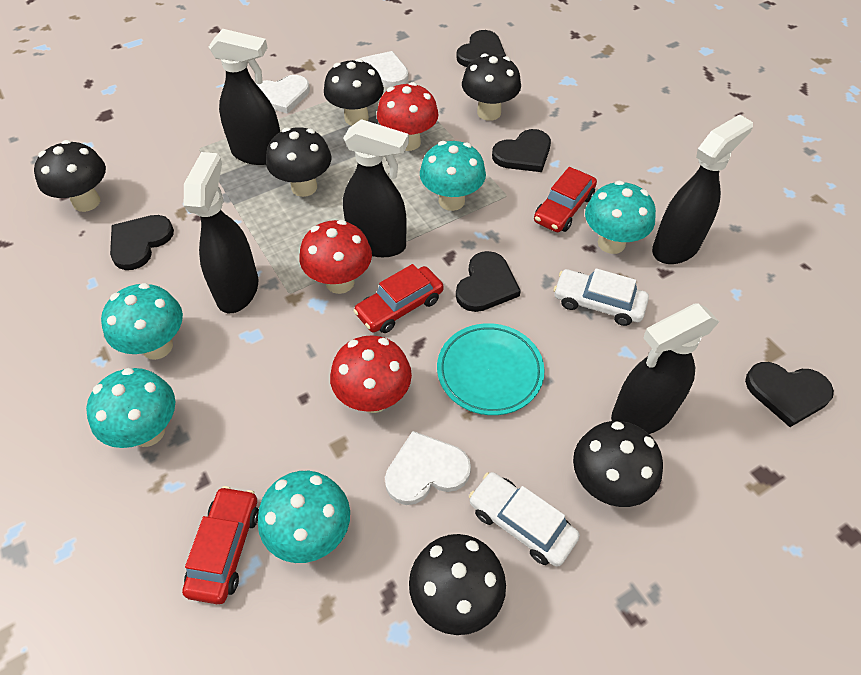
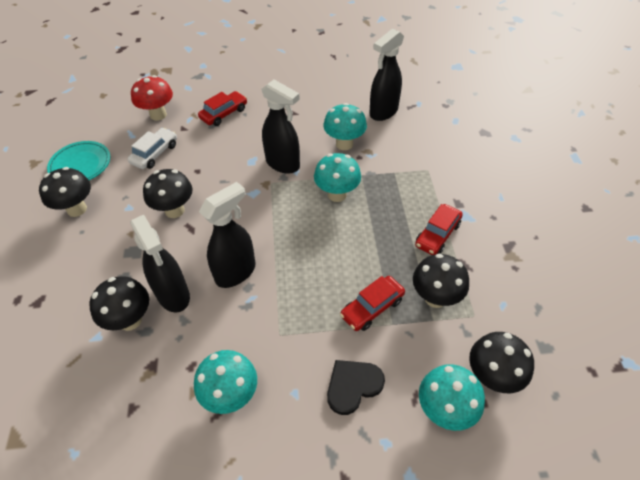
black heart: [110,215,174,270] [456,30,506,67] [456,251,521,312] [492,129,551,172] [745,362,834,427] = 5 -> [327,360,385,415] = 1
black mushroom: [34,140,106,212] [266,127,332,197] [324,59,384,126] [409,534,506,635] [462,54,521,121] [573,421,663,507] = 6 -> [39,167,91,217] [89,276,149,331] [143,169,192,218] [413,254,469,308] [469,332,534,393] = 5
black spray bottle: [184,152,258,313] [209,29,280,165] [343,119,409,257] [611,304,719,434] [652,114,753,264] = 5 -> [130,215,190,313] [199,182,255,288] [261,80,300,174] [369,29,404,121] = 4
red mushroom: [299,220,372,294] [330,335,412,413] [377,82,439,151] = 3 -> [131,75,173,121] = 1
turquoise mushroom: [86,368,175,448] [101,283,183,360] [258,471,350,563] [420,141,486,211] [585,180,656,254] = 5 -> [194,350,257,414] [314,153,361,202] [323,103,367,150] [419,364,485,431] = 4
white car: [469,472,580,567] [553,268,649,326] = 2 -> [128,128,177,169] = 1
white heart: [257,75,310,114] [359,51,409,87] [385,431,471,505] = 3 -> none = 0

